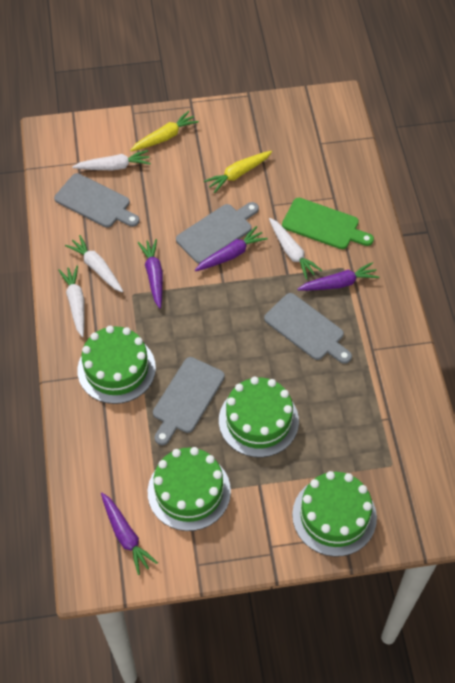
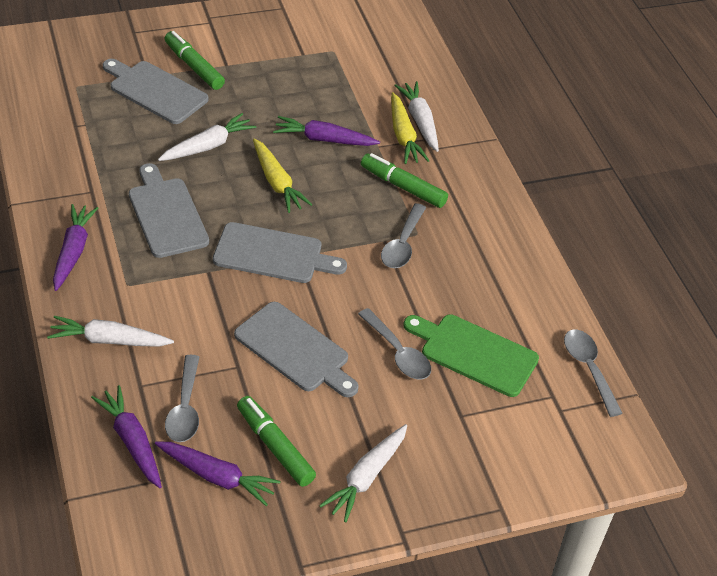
green cake: [77,326,156,404] [148,447,231,531] [219,377,299,457] [292,471,377,557] = 4 -> none = 0
green marker: none = 0 -> [164,31,225,90] [237,396,316,487] [361,153,448,208] = 3
grey spoon: none = 0 -> [165,355,199,442] [358,308,431,380] [381,203,426,268] [564,329,623,417] = 4

